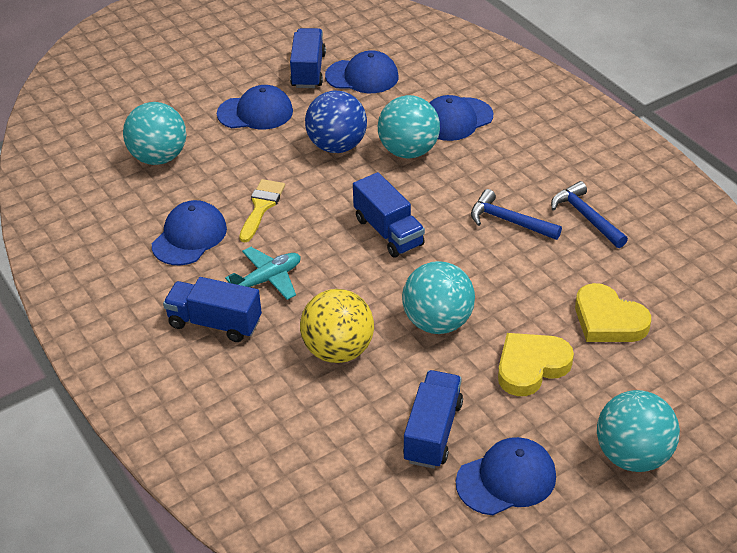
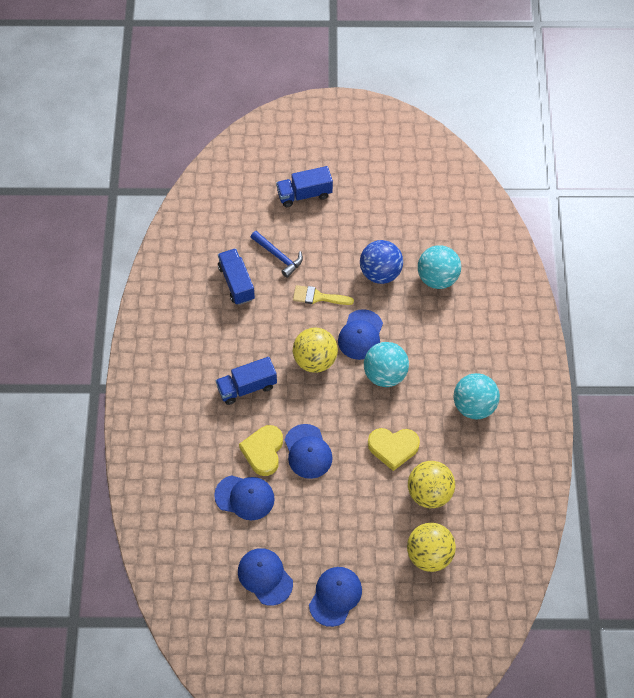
blue hammer: [471,189,562,240] [551,181,628,248] = 2 -> [251,231,303,278] = 1
blue truck: [163,277,262,342] [290,28,326,88] [353,172,425,258] [403,370,463,469] = 4 -> [215,357,277,405] [218,248,255,305] [276,166,333,207] = 3
turquoise ball: [123,102,186,165] [378,95,440,158] [402,261,475,334] [597,390,680,472] = 4 -> [364,342,409,387] [418,245,461,289] [453,373,500,419] = 3
turquoise plane: [225,247,300,300] = 1 -> none = 0
yellow ball: [300,289,374,363] = 1 -> [293,328,338,373] [407,523,456,572] [408,461,455,508] = 3

